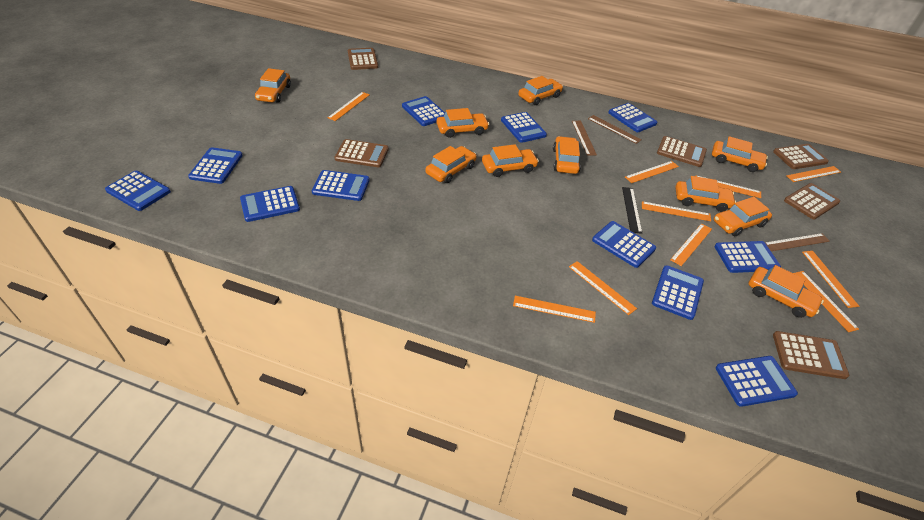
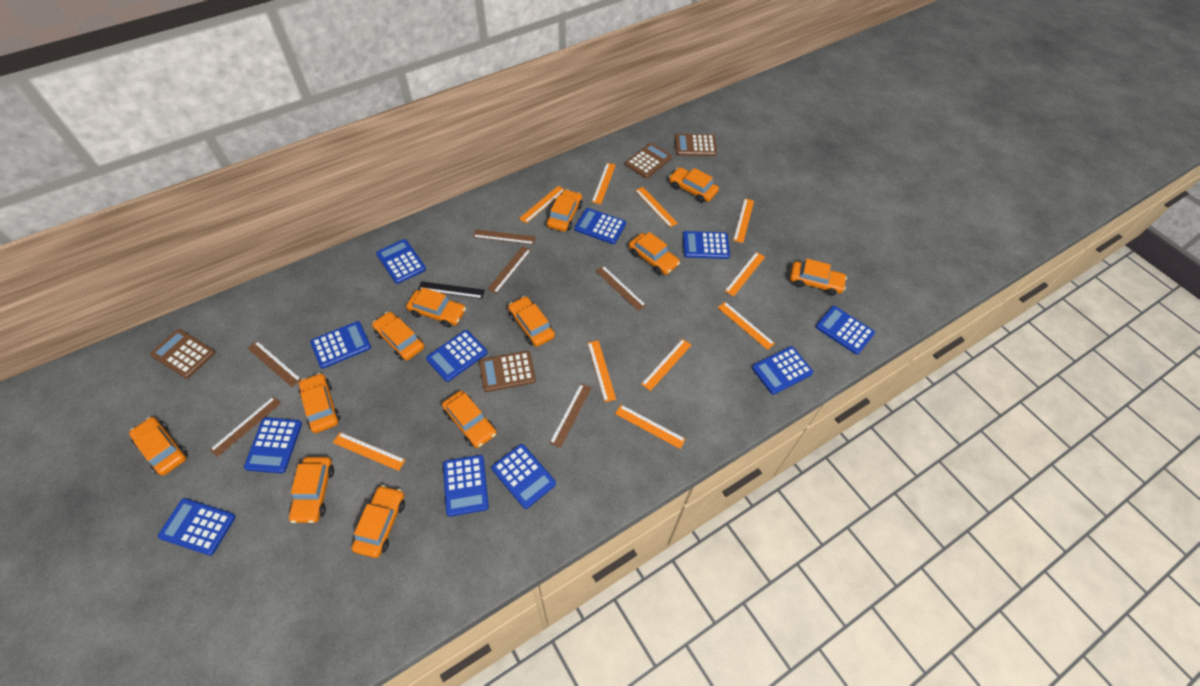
brown calculator: [335,139,389,167] [348,48,378,70] [657,136,707,167] [773,144,829,169] [773,331,849,379] [784,183,840,220] = 6 -> [150,329,215,379] [479,351,536,392] [625,143,672,178] [675,134,717,156] = 4
brown ruler: [572,121,597,156] [588,115,642,144] [765,233,830,251] = 3 -> [210,396,281,457] [247,341,301,387] [473,229,536,245] [487,246,531,294] [550,383,592,448] [596,266,646,311] = 6
orange car: [255,68,291,103] [425,146,477,183] [437,108,489,138] [482,144,539,177] [518,76,563,105] [553,136,581,174] [675,176,736,212] [712,136,768,172] [714,197,772,236] [749,265,824,318] = 10 -> [129,417,187,476] [289,457,334,523] [299,373,340,433] [352,485,405,558] [372,312,424,361] [406,288,466,328] [442,391,497,448] [508,296,555,347] [547,189,582,232] [629,232,680,275] [669,167,719,203] [790,258,847,296] = 12

